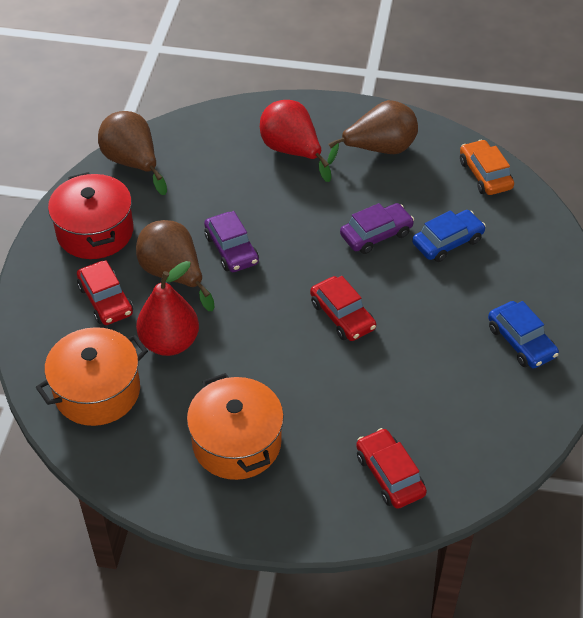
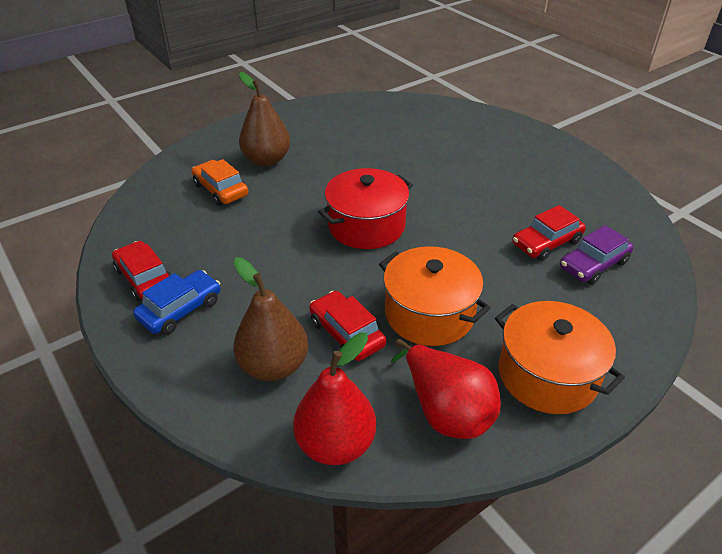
blue car: [412,210,486,262] [488,301,559,368] = 2 -> [133,270,221,335] = 1
brown pear: [98,111,167,195] [136,220,214,311] [327,100,418,165] = 3 -> [233,257,308,381] [239,72,290,167] = 2
purple car: [204,211,259,272] [340,203,414,254] = 2 -> [560,225,633,285] = 1

